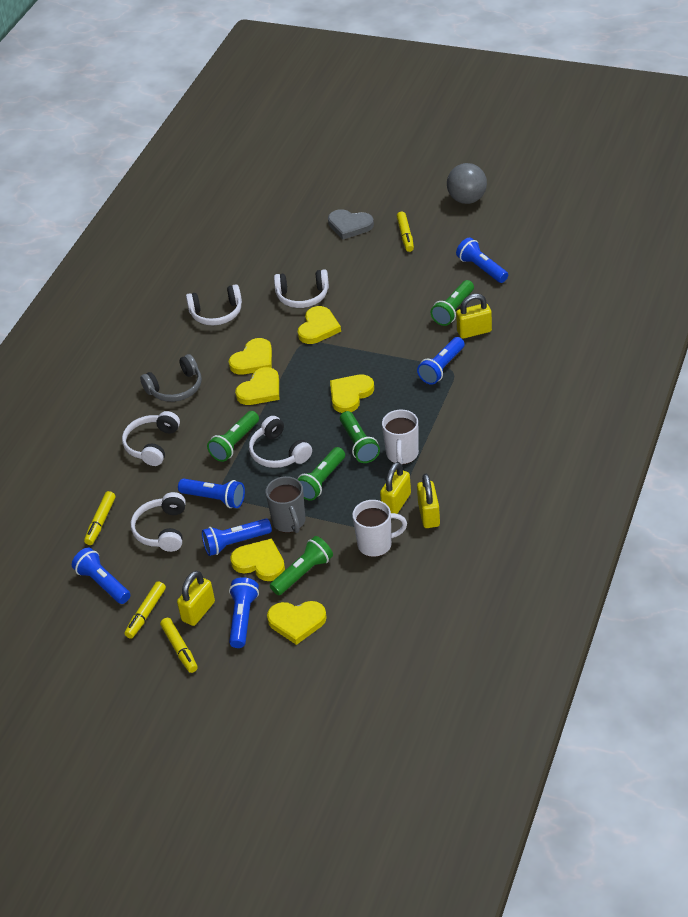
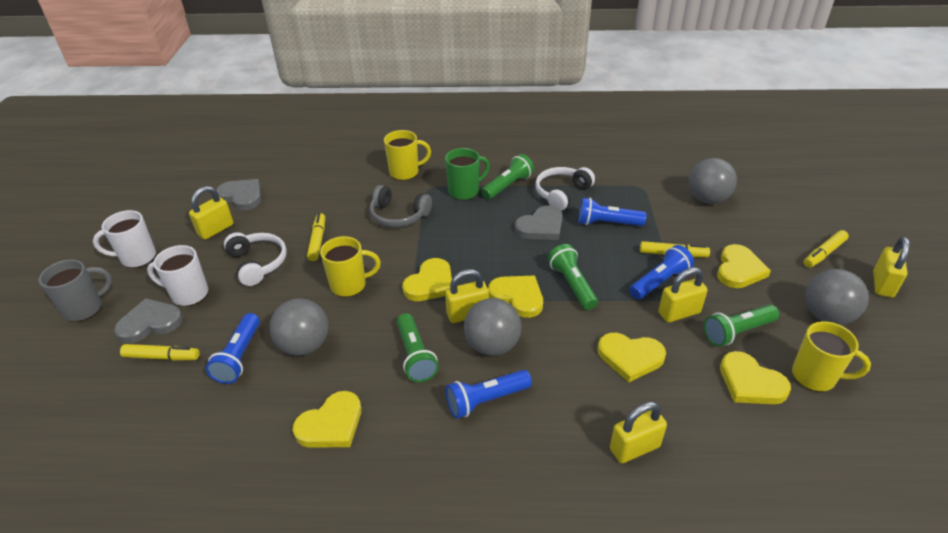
blue flashlight: [72,548,130,604] [178,479,245,508] [202,519,272,556] [229,577,259,648] [417,337,465,385] [456,238,508,283] = 6 -> [206,313,260,384] [446,370,532,419] [578,198,646,226] [629,245,694,299] = 4
green flashlight: [207,411,259,462] [270,536,333,595] [297,447,345,501] [340,411,380,463] [431,280,474,326] = 5 -> [397,313,439,382] [481,154,534,200] [548,244,598,310] [703,305,779,347] = 4
green mug: none = 0 -> [445,148,490,200] = 1
grey ball: [447,163,487,204] = 1 -> [269,298,328,356] [464,298,521,356] [689,158,737,204] [805,269,869,325] = 4
grey heart: [328,209,374,239] = 1 -> [114,298,183,344] [216,179,261,210] [515,206,563,240] = 3
white headphones: [122,411,180,466] [131,492,186,552] [186,284,242,325] [249,416,312,468] [274,269,329,308] = 5 -> [224,232,287,286] [535,167,595,211] = 2
yellow mug: none = 0 -> [320,236,381,297] [384,130,431,180] [792,321,871,392] = 3
yellow padlock: [177,571,215,626] [380,462,411,514] [417,474,440,528] [456,293,492,339] = 4 -> [189,186,233,240] [445,269,489,323] [610,401,667,463] [658,267,708,323] [873,237,910,298] = 5

